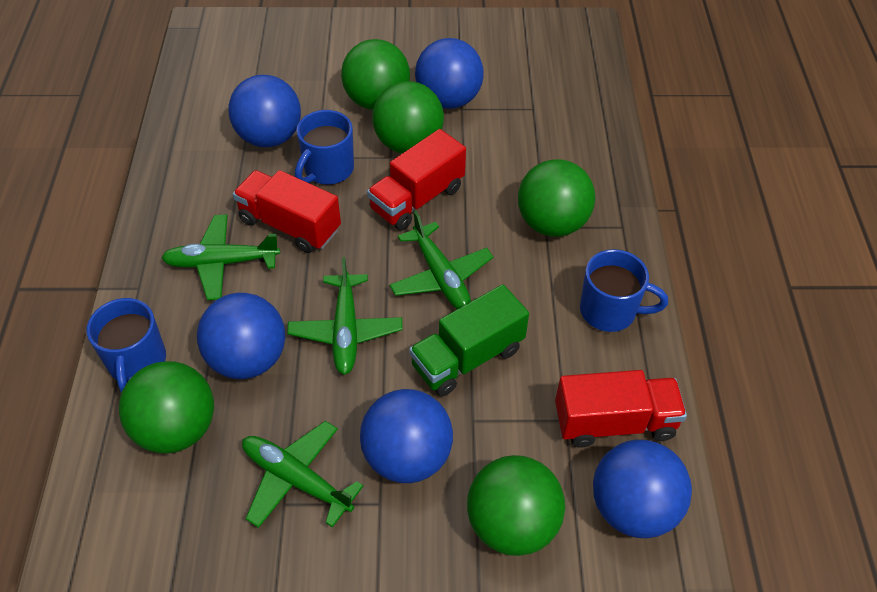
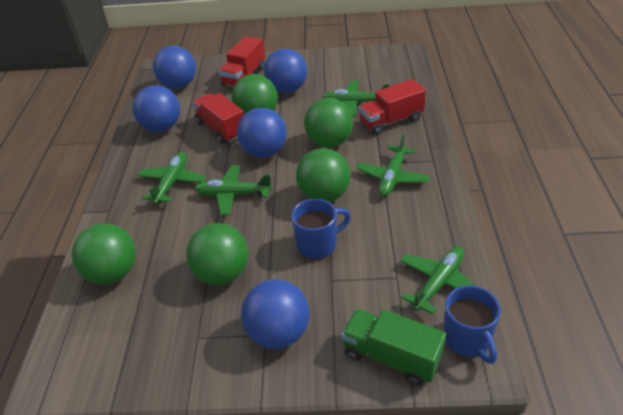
blue mug: [87,298,166,392] [295,110,354,185] [580,249,668,332] = 3 -> [291,199,351,259] [443,285,501,364] = 2
green plane: [161,214,280,300] [242,421,363,528] [287,257,403,375] [389,211,493,309] = 4 -> [137,152,206,204] [194,165,272,215] [322,81,390,116] [357,134,430,196] [400,247,476,315] = 5

